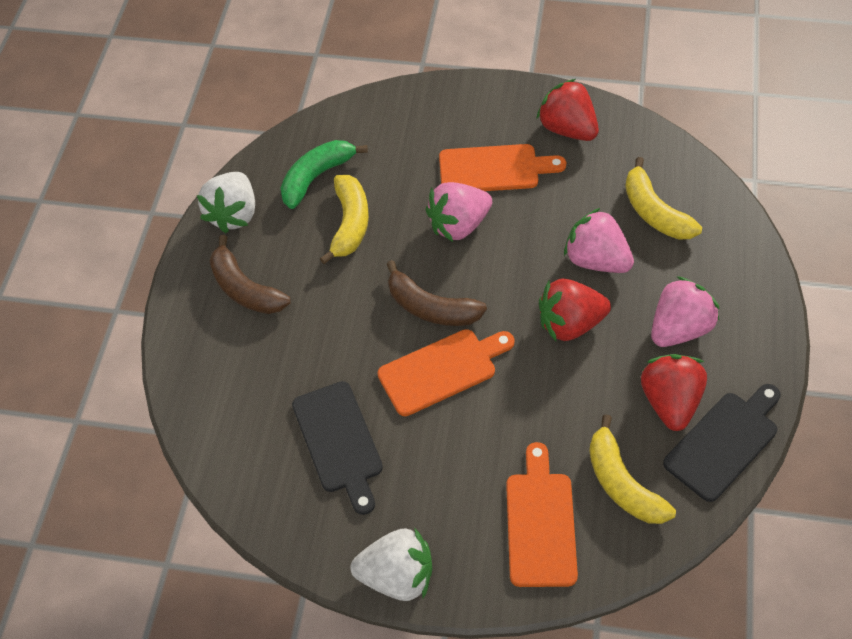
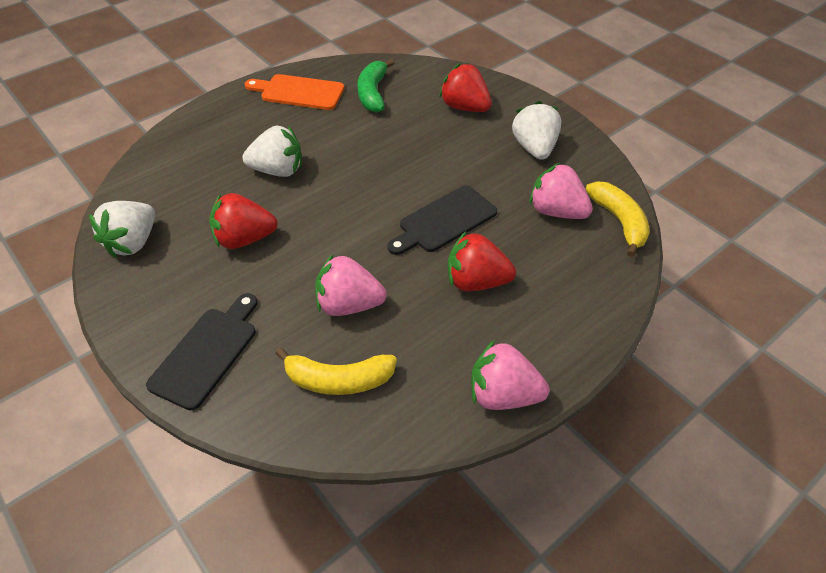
brown banana: [210,235,291,314] [387,260,487,326] = 2 -> none = 0
orange cutting board: [377,329,515,416] [439,144,566,191] [506,442,578,587] = 3 -> [245,74,344,110] = 1
white strawberry: [197,172,255,233] [350,527,432,601] = 2 -> [89,201,155,257] [243,125,302,177] [512,101,562,160] = 3
yellow banana: [320,175,369,264] [589,414,676,524] [625,157,702,240] = 3 -> [275,347,397,395] [585,181,650,257] = 2

